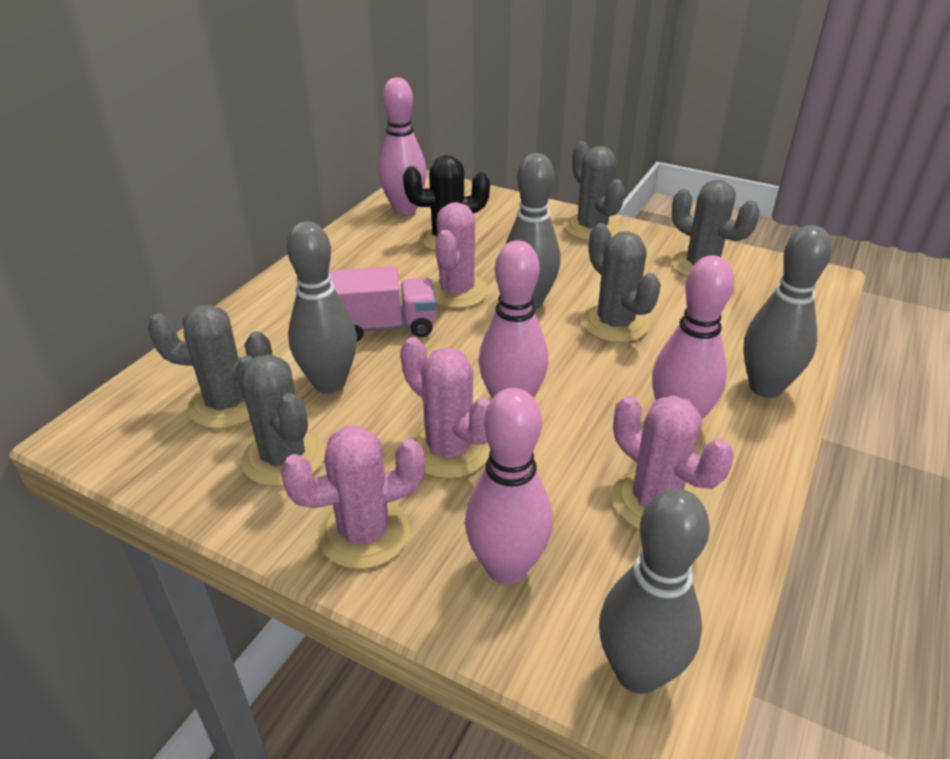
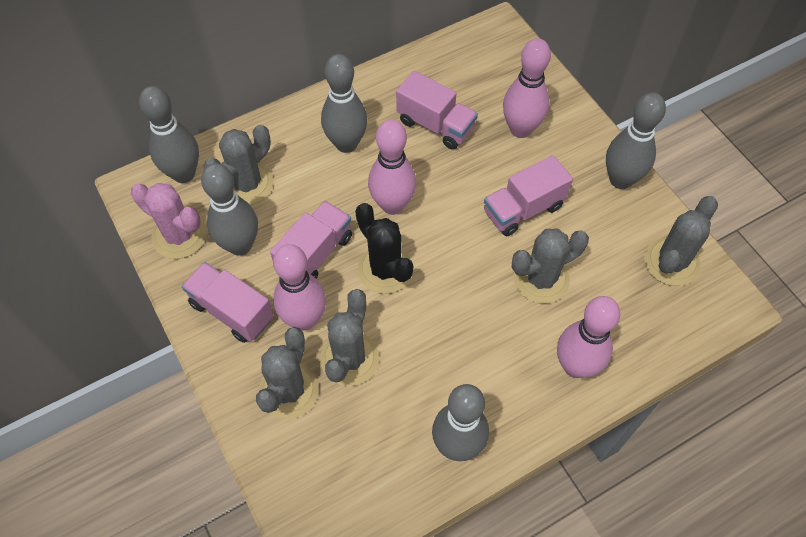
grey bowling pin: [287,221,357,393] [505,153,561,309] [599,489,710,694] [743,225,832,398] = 4 -> [139,86,199,183] [201,163,258,256] [321,54,367,153] [432,384,489,461] [606,92,666,189] = 5
pink cactus: [280,426,425,569] [400,337,490,479] [432,202,489,309] [612,395,734,530] = 4 -> [131,183,206,259] = 1
pink truck: [329,266,436,342] = 1 -> [182,262,274,343] [270,201,352,279] [396,71,478,150] [484,155,573,236] = 4

